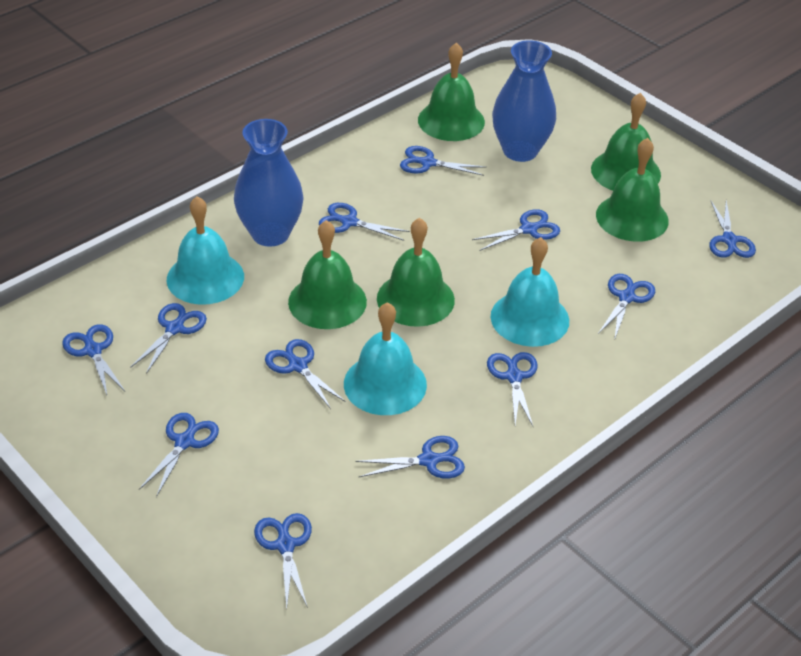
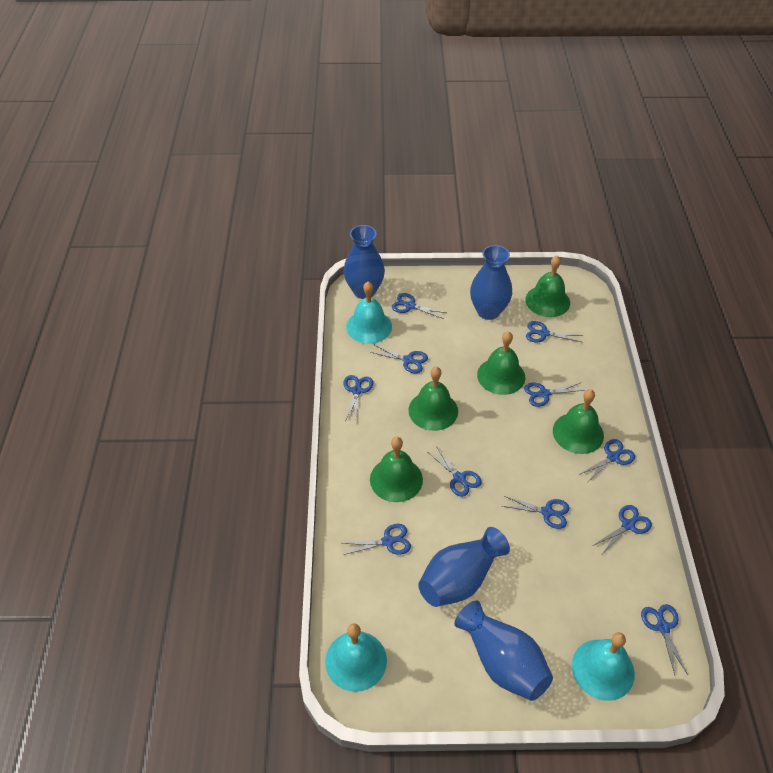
blue scissors: [62,324,125,395] [130,303,207,374] [139,413,219,497] [254,513,312,609] [265,339,346,409] [319,203,410,241] [355,436,465,479] [400,146,487,176] [472,209,560,251] [487,352,538,426] [598,274,655,340] [709,200,756,258] = 12 -> [341,524,411,555] [343,375,373,421] [370,345,428,373] [392,293,447,319] [428,446,481,497] [502,496,569,529] [524,383,585,407] [526,321,583,342] [579,439,635,483] [593,505,652,554] [641,604,688,675] = 11
blue vase: [234,119,304,247] [492,40,556,162] = 2 -> [344,225,385,299] [418,527,510,607] [455,600,553,701] [470,245,512,320] = 4

